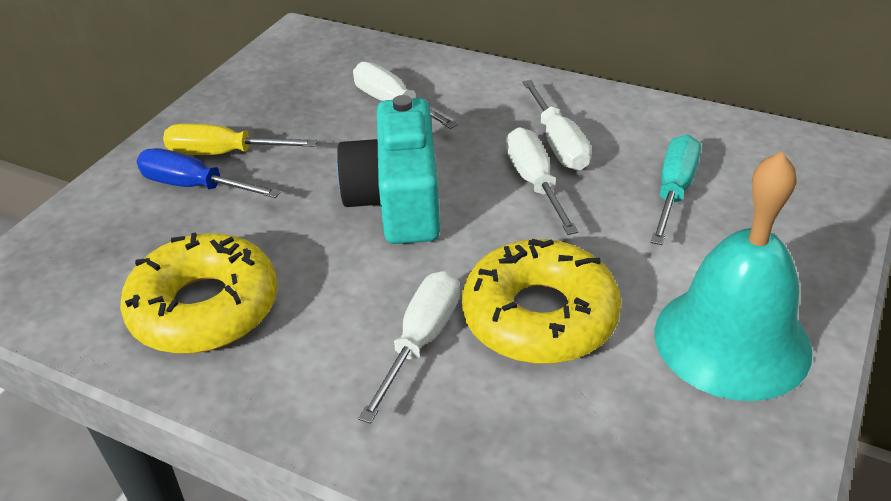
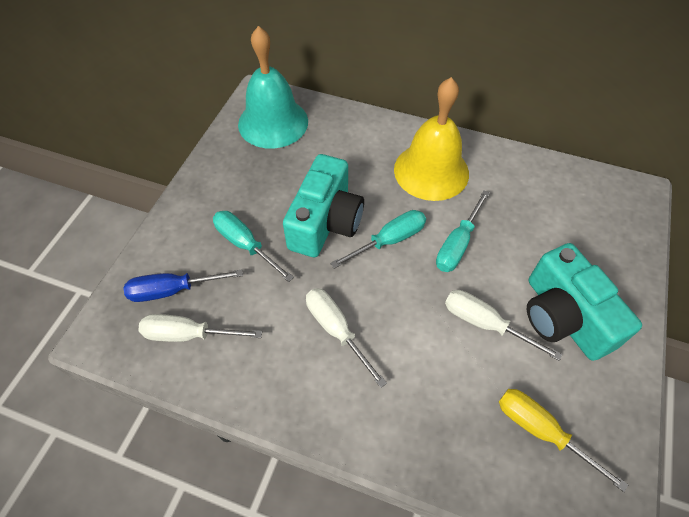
turquoise camera: [336,95,440,244] = 1 -> [283,154,364,257] [527,243,642,361] = 2
turquoise screwdriver: [651,134,701,245] = 1 -> [213,211,294,282] [330,210,426,269] [436,190,490,272] = 3
white screwdriver: [353,62,457,129] [358,270,460,424] [506,127,578,235] [523,80,592,170] = 4 -> [138,314,262,342] [306,288,387,388] [445,290,562,361] = 3
yellow bell: none = 0 -> [394,77,469,201] = 1
yellow donut: [120,233,278,354] [462,239,621,364] = 2 -> none = 0

